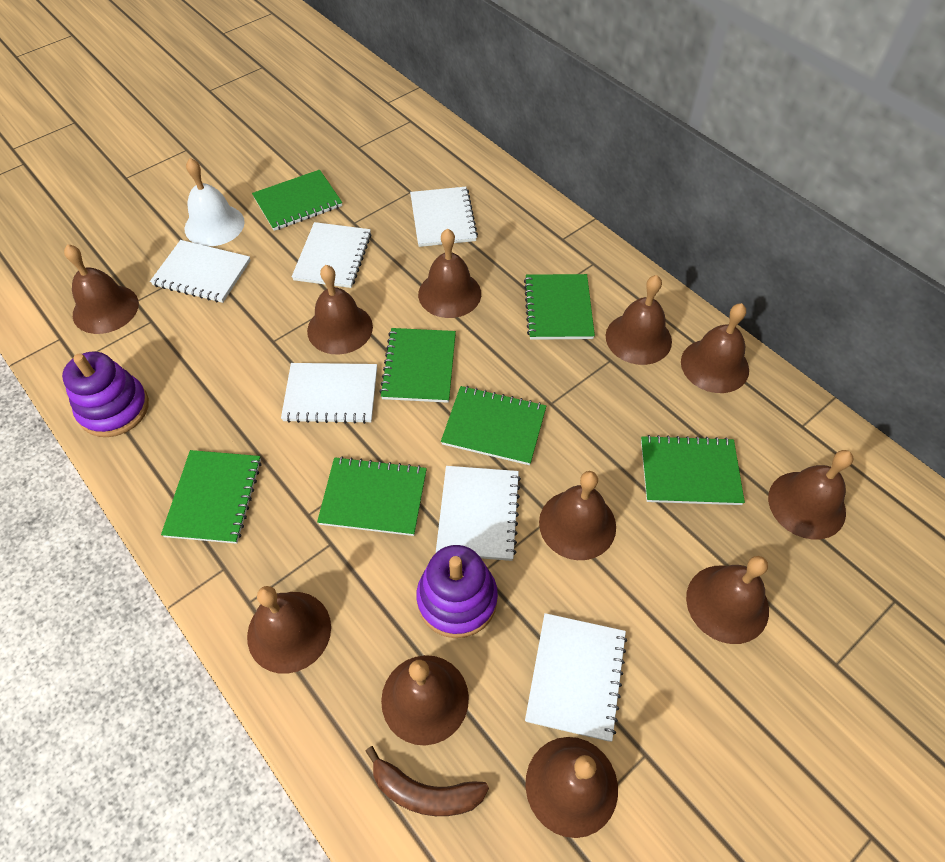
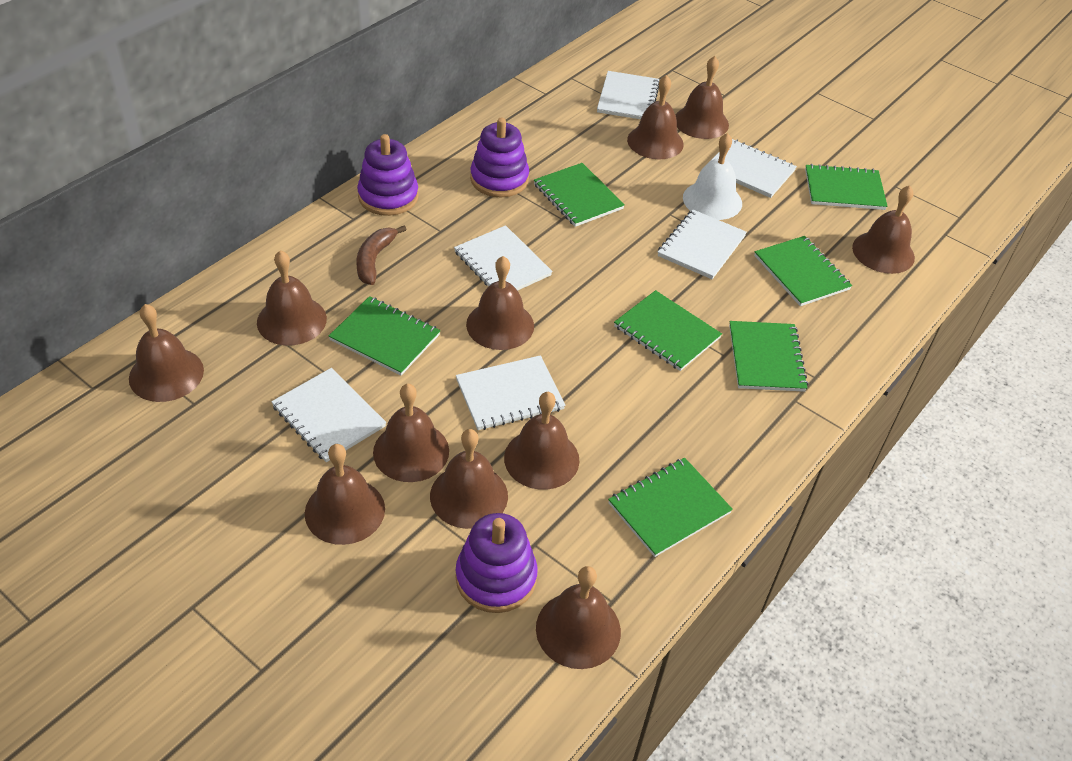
purple stacking toy: [62,352,149,437] [416,545,498,638] = 2 -> [357,134,419,216] [455,513,538,613] [470,117,529,197] = 3

